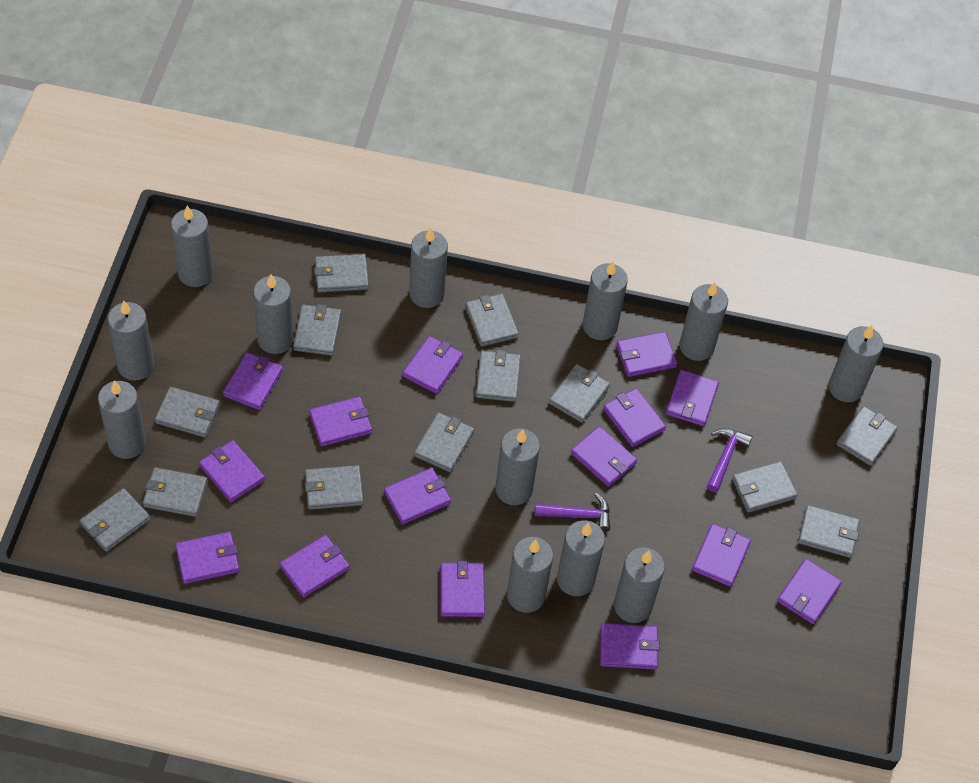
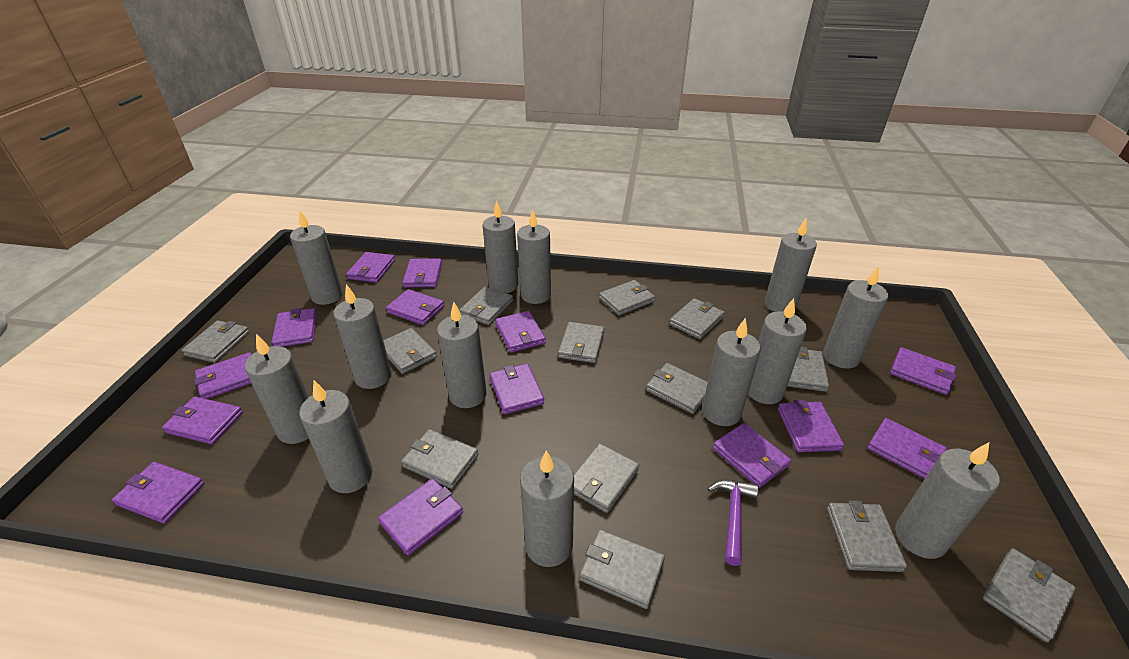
grey candle: [98,381,146,459] [108,301,154,381] [171,206,214,287] [253,274,293,354] [409,227,448,308] [495,429,540,505] [507,537,553,613] [557,520,605,596] [583,261,628,340] [614,547,665,623] [679,282,728,361] [829,325,883,402] = 12 -> [245,334,309,444] [290,211,343,305] [299,380,373,493] [333,284,392,389] [437,302,486,408] [482,201,518,293] [517,209,551,304] [520,451,574,567] [702,318,760,426] [748,298,807,404] [765,219,817,312] [823,266,888,369] [895,442,1000,559] = 13
purple hammer: [534,493,610,532] [707,428,753,492] = 2 -> [708,480,759,566] = 1
purple wallet: [176,532,239,584] [199,440,265,503] [223,352,283,410] [280,535,350,598] [309,396,372,447] [384,468,451,524] [402,336,463,394] [440,560,485,617] [571,426,637,487] [600,623,660,670] [603,388,666,447] [616,332,677,377] [666,370,719,426] [692,524,751,587] [777,559,842,624] = 15 -> [112,462,204,524] [162,396,243,444] [194,352,252,399] [271,308,317,347] [346,252,395,283] [378,478,463,555] [386,289,445,325] [402,258,442,288] [489,364,544,414] [495,311,546,353] [713,423,791,488] [778,400,844,452] [867,418,947,479] [890,347,956,395] = 14

